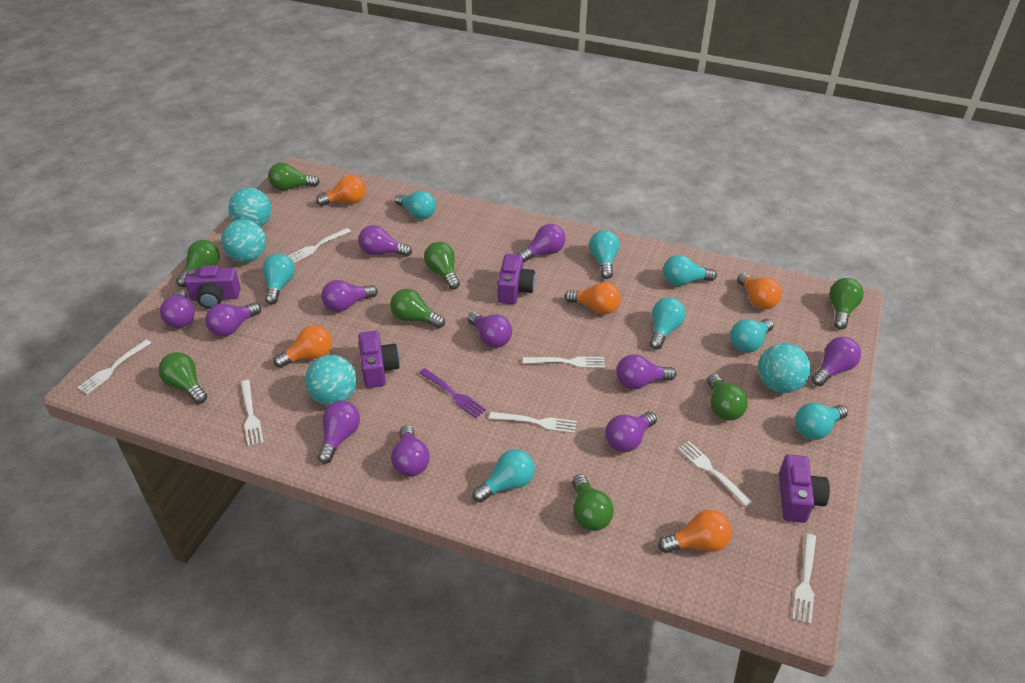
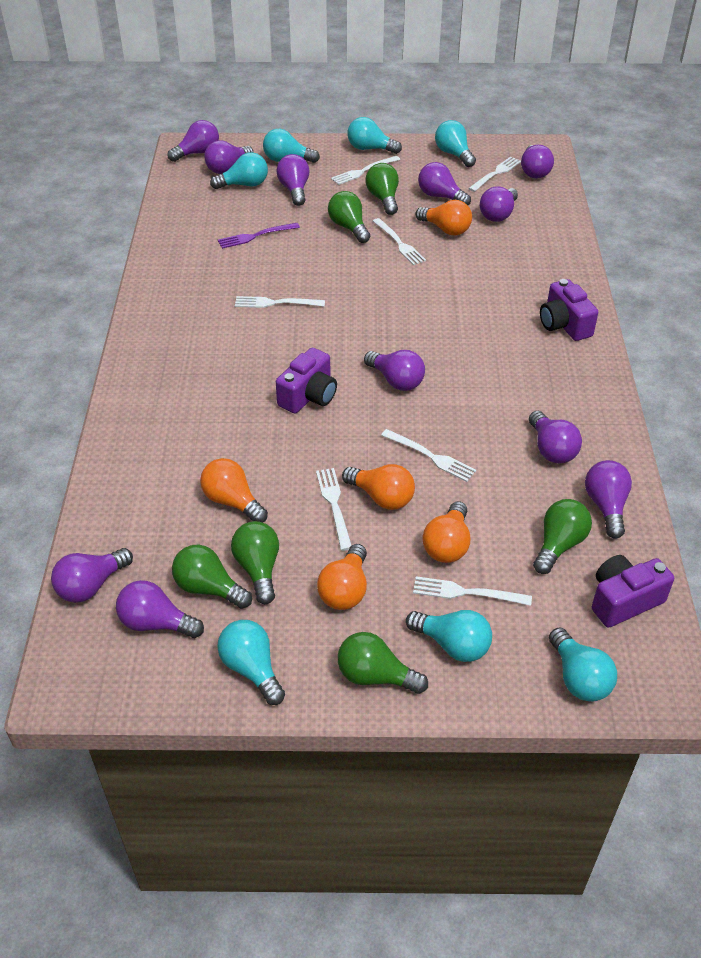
green light bulb: [158,352,207,404] [176,240,220,287] [268,163,320,191] [390,289,445,328] [424,242,460,289] [572,474,614,531] [707,374,748,420] [829,278,864,330] = 8 -> [172,545,252,609] [231,521,279,604] [328,191,370,243] [338,632,428,694] [365,163,399,215] [533,499,592,574] = 6
purple camera: [184,265,241,309] [358,331,400,388] [497,254,535,304] [779,454,830,523] = 4 -> [276,348,337,414] [540,279,598,341] [592,555,674,628] = 3
turquoise ball: [221,219,266,263] [228,188,271,227] [305,355,357,406] [758,343,811,393] = 4 -> none = 0
turquoise light bulb: [263,253,295,304] [395,190,436,219] [472,449,535,503] [589,230,620,279] [649,297,686,350] [663,255,717,286] [730,319,774,353] [795,403,848,440] = 8 -> [210,152,268,189] [217,620,285,705] [263,129,320,163] [347,117,402,154] [406,610,492,662] [435,120,476,167] [549,627,617,702] = 7

